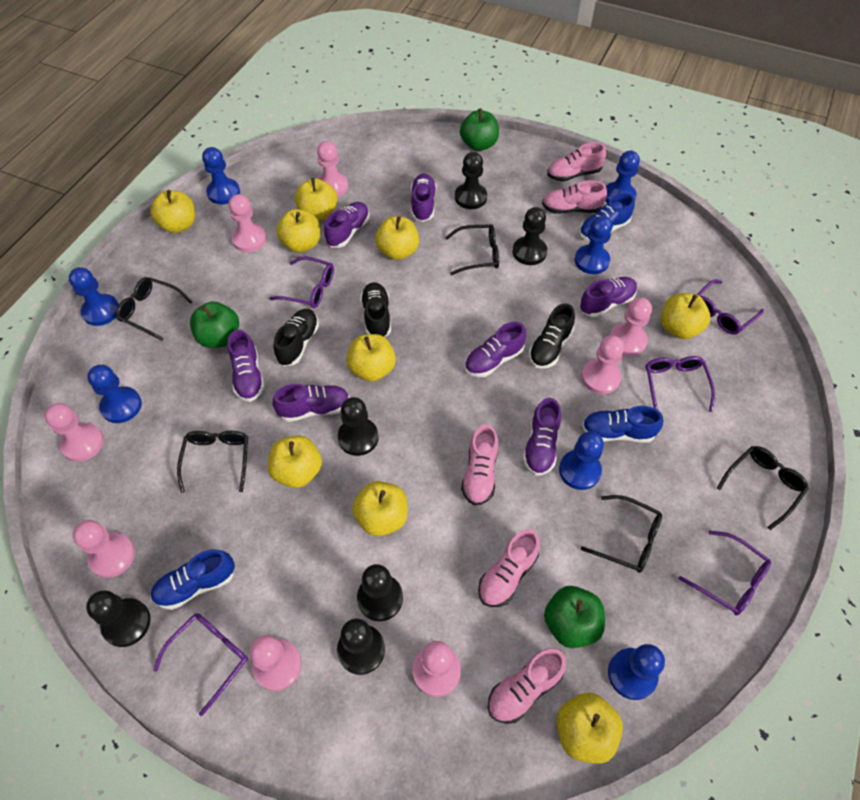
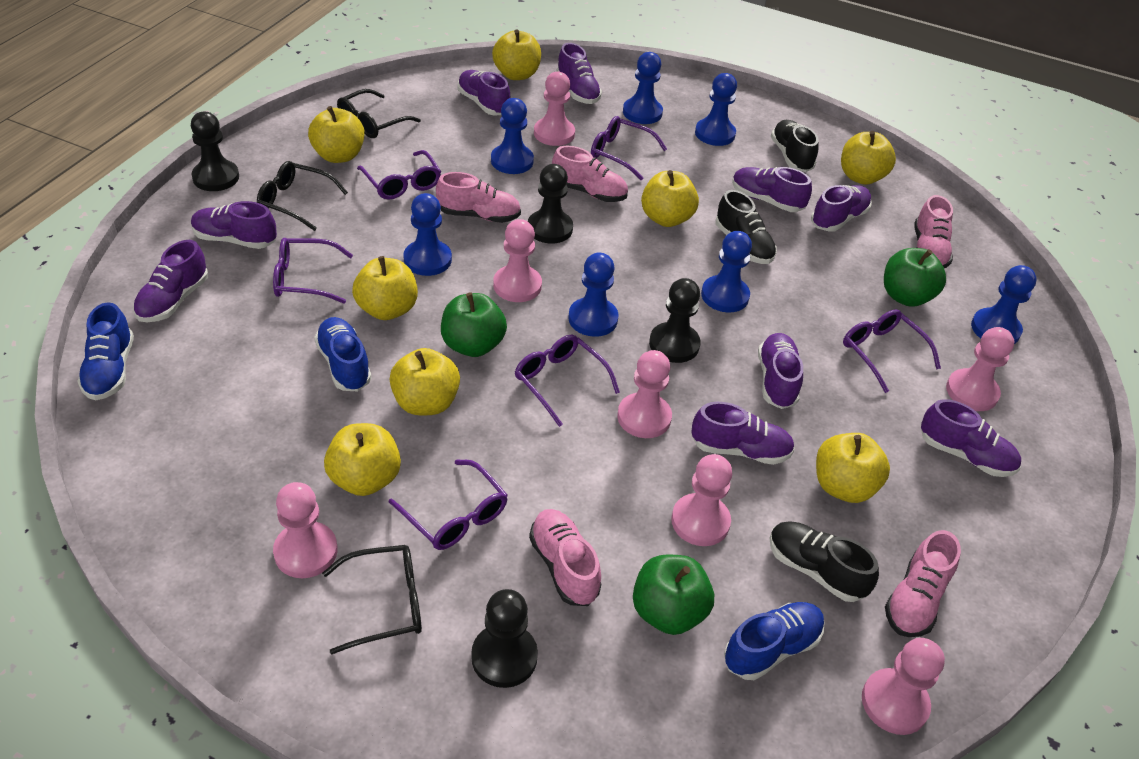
black glasses: [116,277,193,340] [177,431,248,493] [445,224,499,275] [581,495,662,573] [717,446,809,530] = 5 -> [257,161,348,231] [322,545,422,655] [337,89,421,138] = 3
black pawn: [86,590,151,647] [337,619,385,675] [338,397,379,456] [357,564,403,621] [455,152,487,209] [512,207,547,265] = 6 -> [191,112,239,191] [471,589,538,688] [528,164,573,244] [649,278,701,363] = 4
pink pawn: [45,403,104,462] [73,520,135,578] [229,194,267,252] [249,635,302,691] [317,141,348,197] [413,641,461,697] [581,336,624,394] [609,298,652,356] = 8 -> [273,482,338,578] [493,219,542,302] [534,71,575,146] [617,350,672,438] [671,454,732,546] [862,638,945,735] [946,327,1014,411] = 7
purple glasses: [153,613,248,716] [269,256,334,308] [646,356,715,412] [678,530,771,616] [697,279,764,335] = 5 -> [273,238,353,304] [357,150,441,200] [389,460,508,550] [515,335,620,427] [591,116,667,180] [843,310,941,393] = 6
purple shoe: [228,330,265,402] [273,384,350,422] [324,202,370,248] [411,174,436,222] [464,322,526,377] [523,398,561,476] [580,277,637,317] = 7 -> [133,240,208,322] [191,201,277,249] [458,70,510,116] [556,43,602,104] [691,402,795,465] [732,167,812,212] [758,333,803,409] [811,185,872,232] [921,399,1021,477] = 9
yellow apple: [150,190,195,233] [268,435,322,488] [276,209,320,253] [295,178,338,221] [346,334,396,382] [352,481,408,536] [375,216,419,260] [557,693,623,764] [661,293,710,339] = 9 -> [308,106,364,163] [324,423,401,496] [352,256,418,320] [389,348,460,415] [492,29,541,80] [641,170,699,227] [816,433,890,503] [841,131,896,185] = 8

